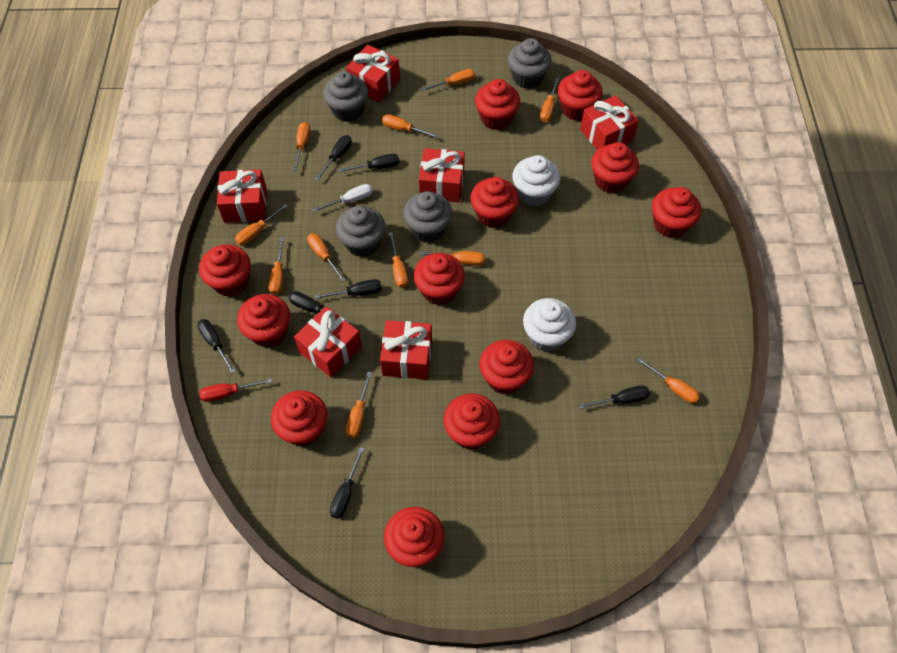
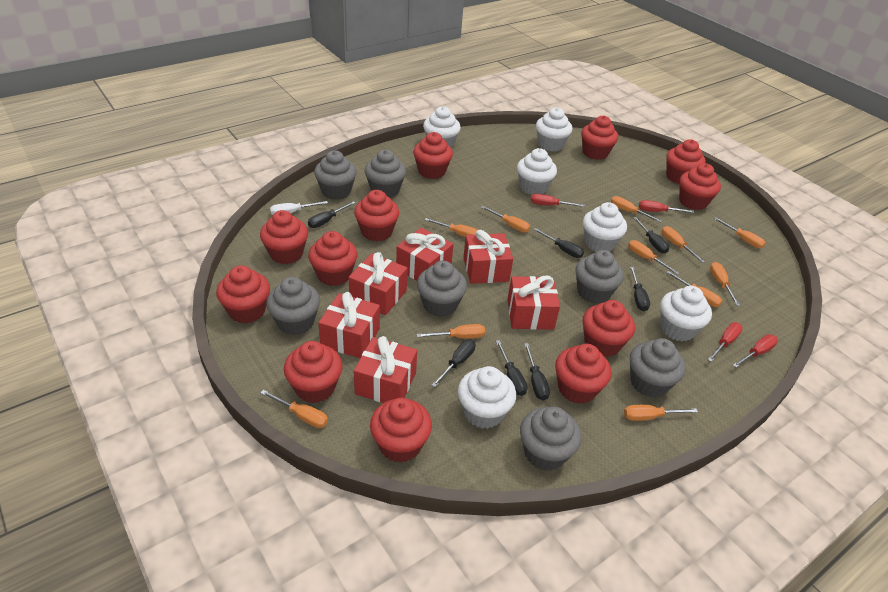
grey cupcake: [323,71,368,122] [336,206,386,257] [403,191,452,243] [508,38,552,89] = 4 -> [266,277,320,335] [314,150,357,200] [365,150,406,198] [417,261,467,317] [520,406,581,471] [575,250,624,304] [630,338,686,398] = 7
red screwdriver: [199,378,272,402] = 1 -> [531,194,585,207] [639,200,694,213] [708,322,743,362] [733,334,778,368] = 4
white cupcake: [512,155,560,206] [523,298,576,352] = 2 -> [423,106,461,148] [458,366,516,429] [517,148,557,195] [536,108,572,152] [583,202,627,252] [660,286,712,341] = 6

